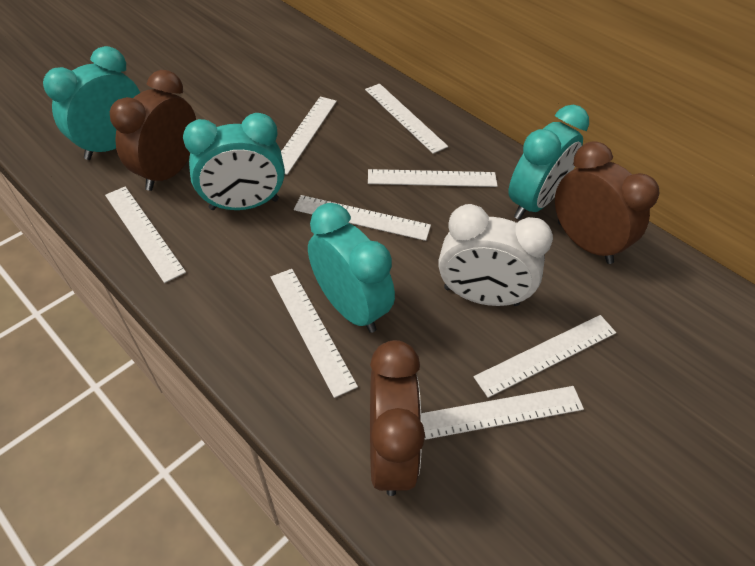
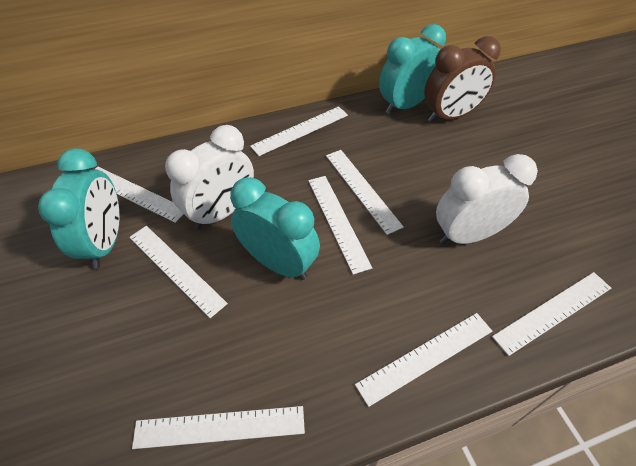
brown clock: [110,70,196,191] [370,340,425,496] [555,141,660,264] = 3 -> [424,36,501,123] = 1
turquoise clock: [43,46,140,160] [183,113,285,210] [308,203,395,333] [508,105,589,220] = 4 -> [38,149,120,269] [230,177,320,280] [379,24,446,114] = 3
white clock: [438,204,553,306] = 1 -> [165,125,254,229] [436,154,538,244] = 2

